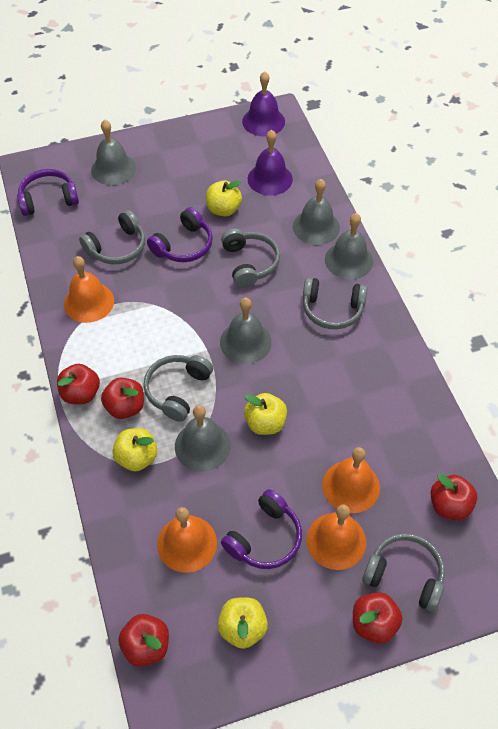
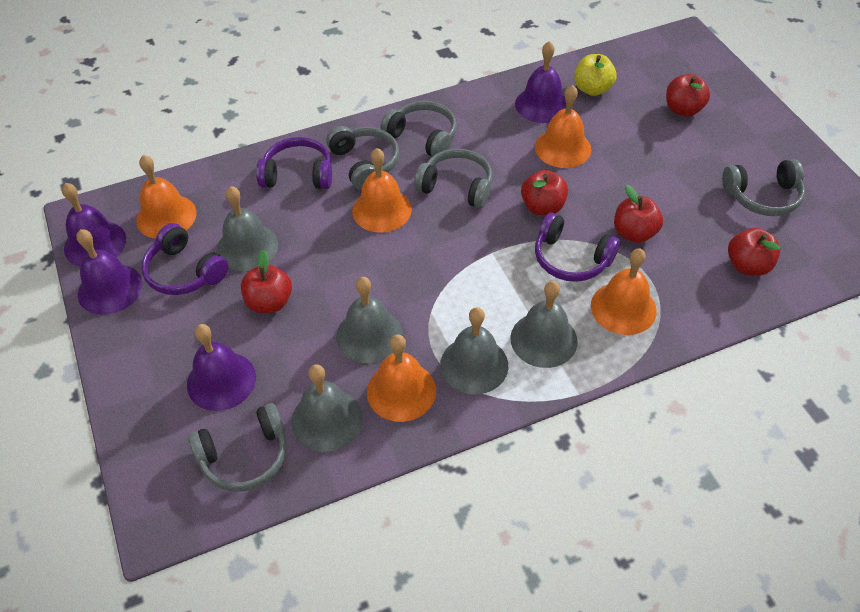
orange bell: [64,256,114,323] [157,507,217,573] [306,505,366,570] [322,447,380,513] = 4 -> [136,155,197,239] [352,148,412,233] [367,334,436,422] [535,85,591,168] [591,248,657,335] = 5
purple bell: [242,71,285,137] [248,130,293,196] = 2 -> [62,183,126,266] [76,229,143,315] [187,324,256,411] [515,41,566,123] = 4
yellow apple: [112,428,157,471] [206,180,242,216] [218,597,268,649] [244,393,287,435] = 4 -> [574,54,616,96] = 1

